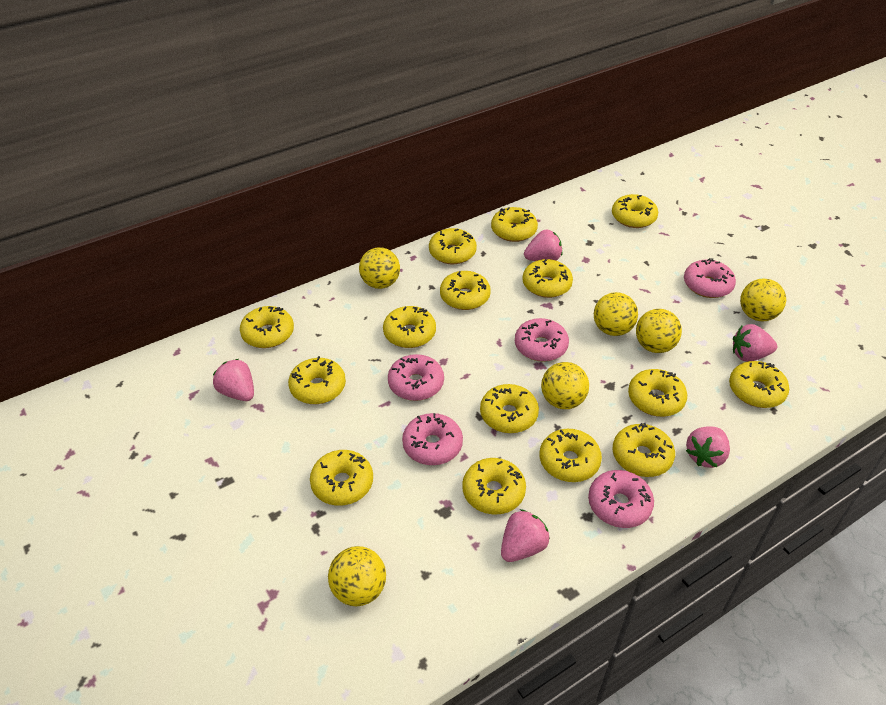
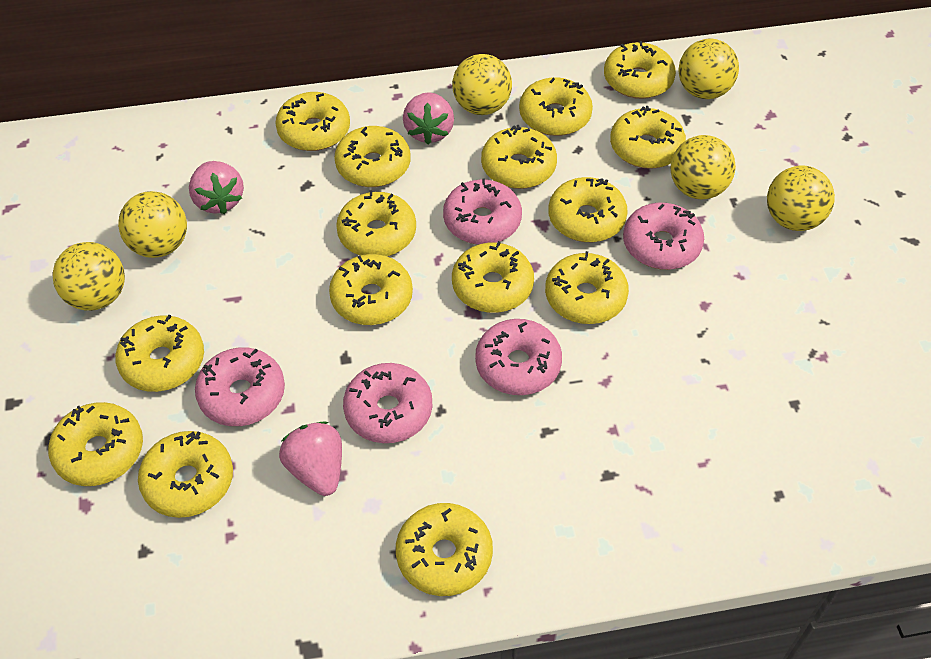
pink strawberry: [213,359,254,401] [501,509,550,562] [524,230,562,261] [686,426,730,468] [733,324,777,362] = 5 -> [189,161,244,214] [279,421,342,496] [403,92,454,145] = 3

